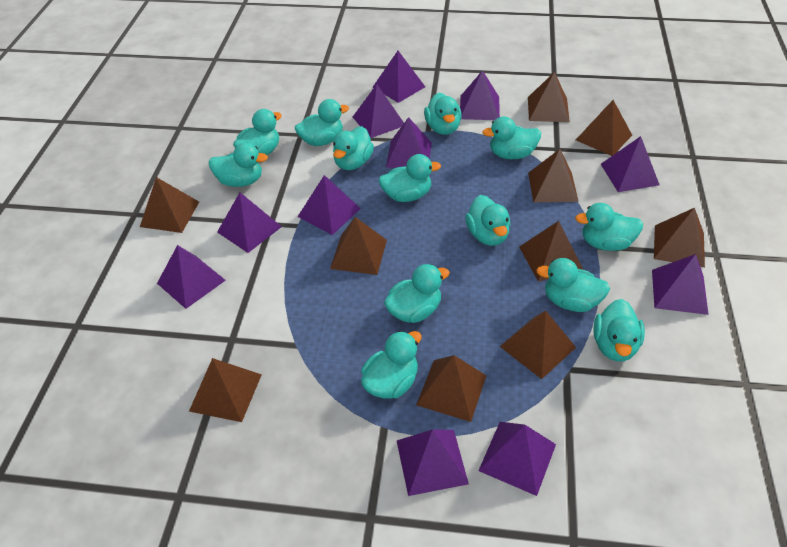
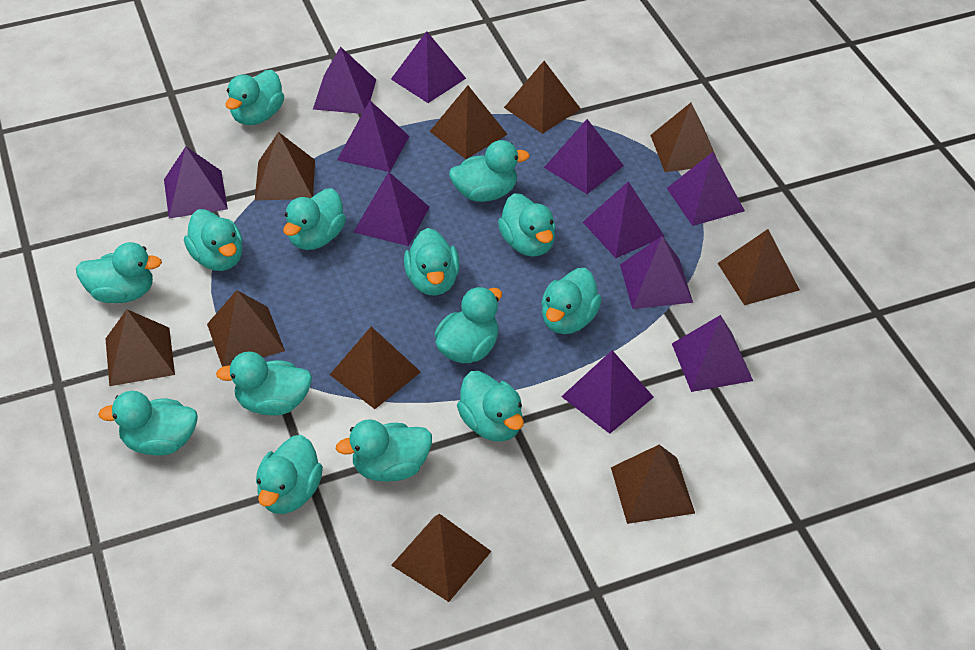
turquoise duck: [209,143,268,187] [233,109,282,155] [295,99,349,146] [333,126,374,170] [361,331,422,399] [379,154,441,202] [384,264,450,323] [424,93,462,135] [465,195,510,246] [482,116,541,159] [536,258,610,312] [575,203,643,251] [593,299,645,362] = 13 -> [76,242,162,303] [98,391,198,456] [184,209,243,271] [216,352,312,416] [225,70,284,125] [256,435,323,514] [283,188,346,250] [336,419,432,482] [404,228,460,296] [435,287,502,363] [449,140,530,202] [457,371,524,442] [498,193,556,257] [541,268,602,334] = 14

